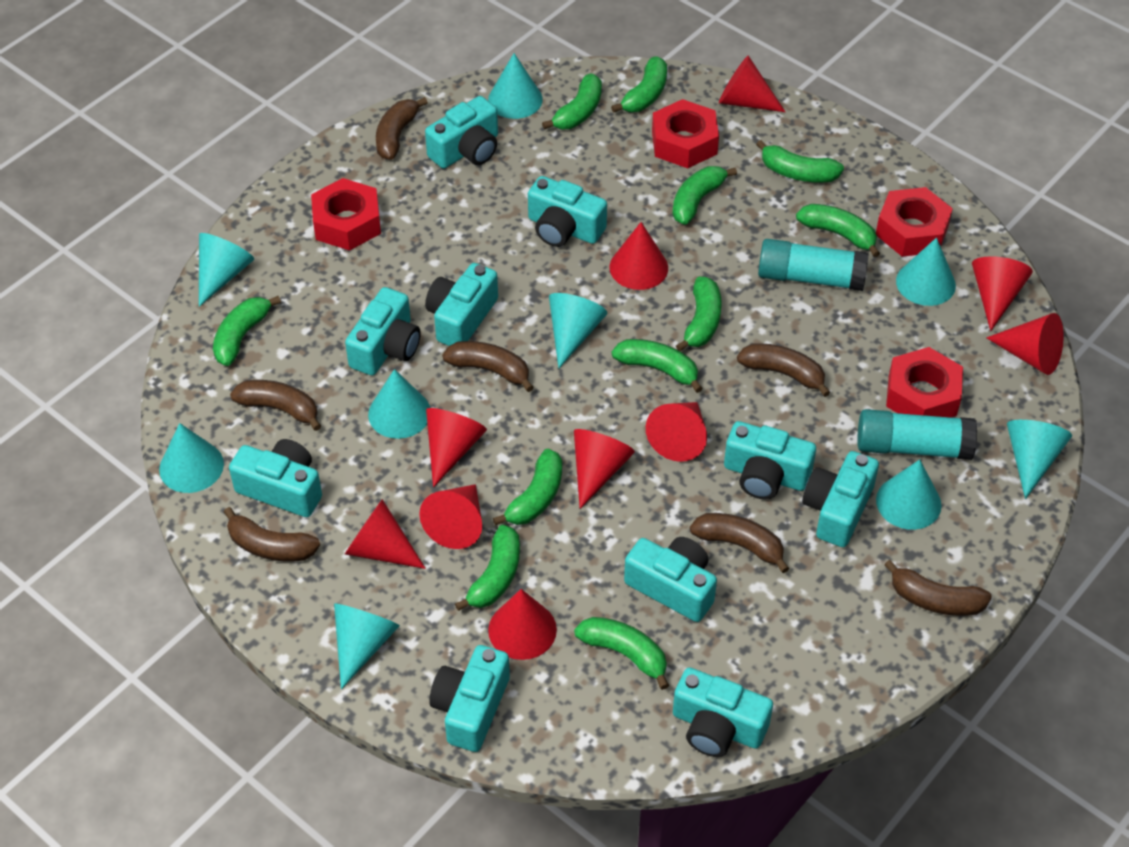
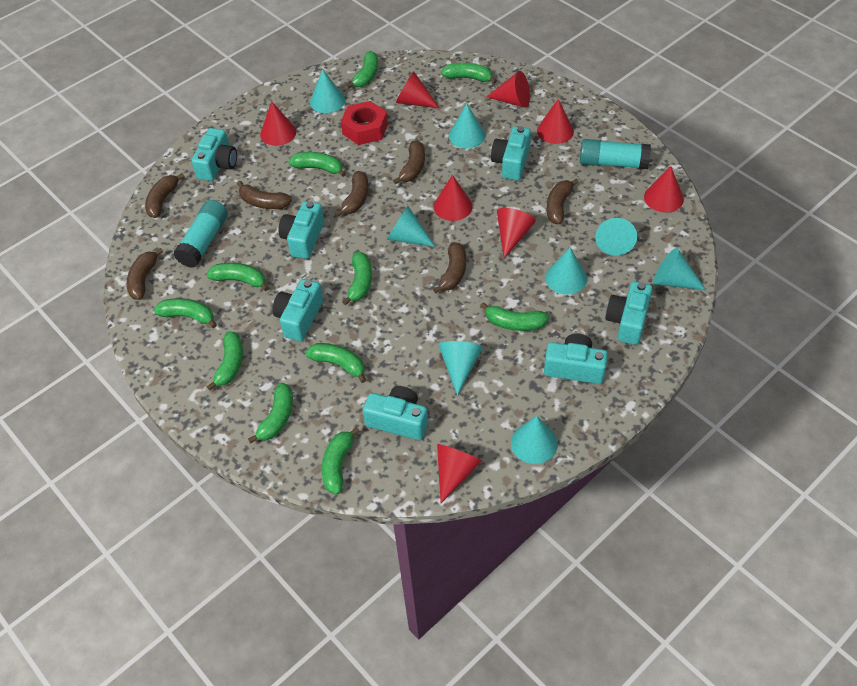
red cone: [345,499,426,569] [419,484,482,549] [426,408,487,487] [488,589,557,660] [574,429,635,509] [609,222,668,290] [646,402,707,462] [719,56,785,112] [972,256,1033,331] [986,313,1064,375] = 10 -> [260,101,296,146] [396,71,439,108] [434,175,473,221] [437,444,482,503] [486,71,530,108] [497,208,536,258] [537,99,574,144] [644,166,684,212] = 8
red nut: [311,178,381,251] [652,99,719,168] [876,187,953,257] [886,347,963,418] = 4 -> [341,101,388,145] = 1
turquoise camera: [229,439,322,517] [345,287,421,375] [425,96,498,169] [425,263,498,346] [429,645,510,752] [528,176,607,247] [624,537,717,622] [673,668,773,757] [724,421,816,499] [802,451,879,547] = 10 -> [191,128,237,181] [273,279,323,341] [278,201,324,259] [363,386,428,440] [491,126,531,180] [544,333,608,384] [605,281,653,345] = 7
turquoise cone: [159,423,224,493] [199,233,254,307] [334,603,400,689] [368,369,430,439] [488,53,543,119] [549,293,607,368] [876,460,942,530] [896,237,956,306] [1007,420,1072,499] = 9 -> [310,69,345,113] [387,206,436,247] [438,341,483,395] [449,104,485,149] [511,416,558,464] [545,248,587,295] [595,218,637,256] [654,248,706,290] = 8

